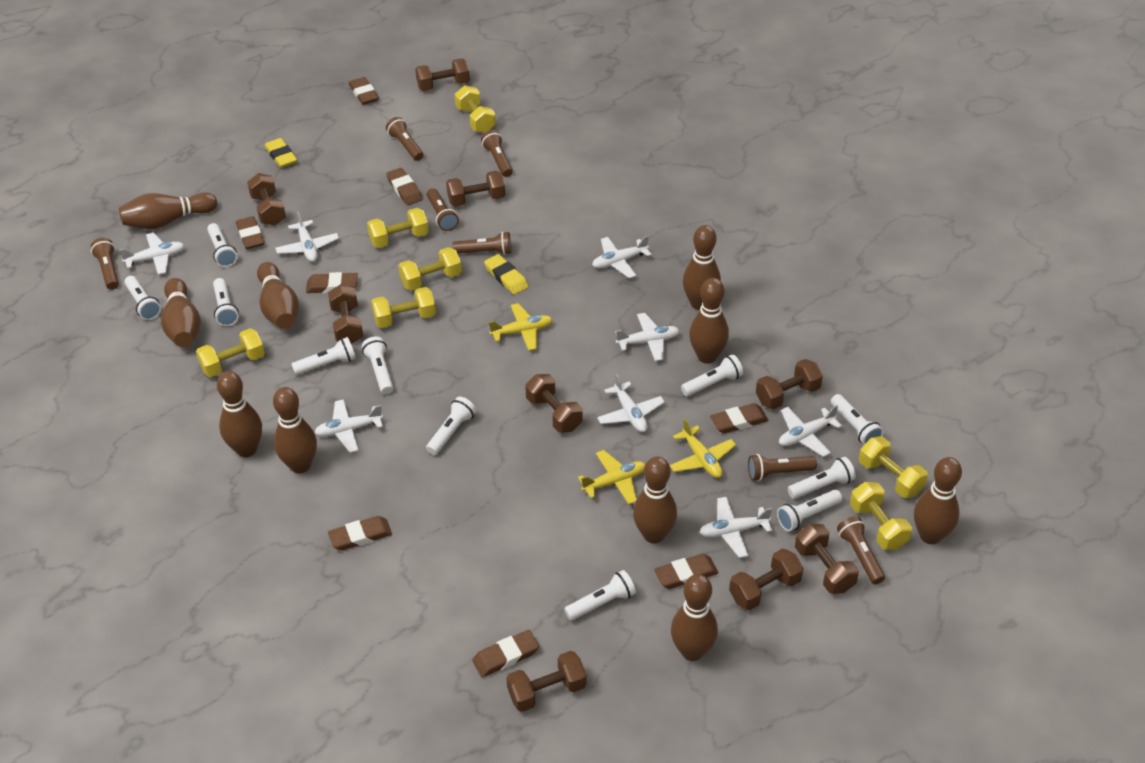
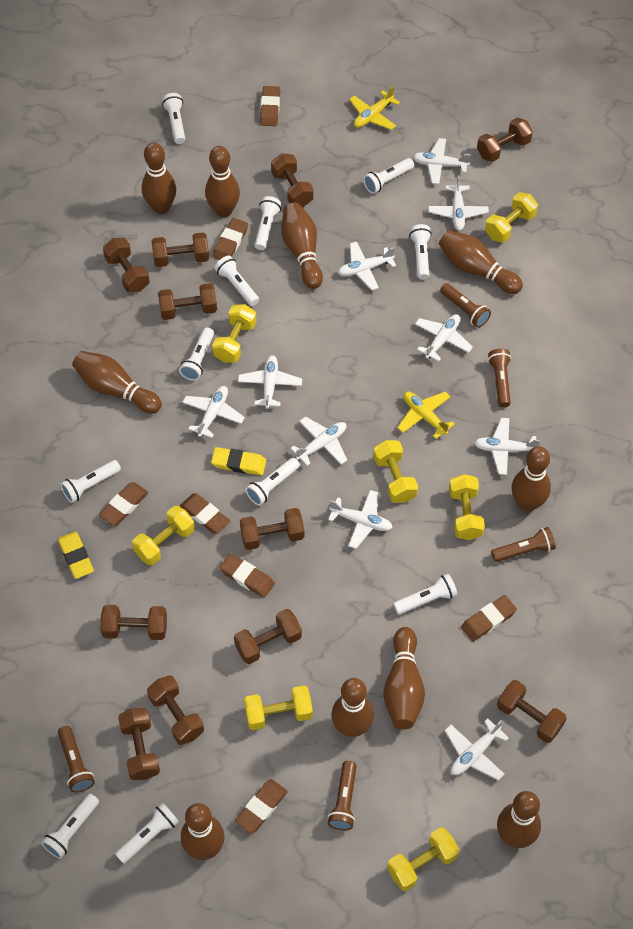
brown dumbbell: [247,173,286,226] [328,284,363,344] [415,58,470,91] [446,171,505,207] [506,651,586,712] [525,374,583,433] [729,548,803,610] [756,359,823,409] [795,524,859,594] = 9 -> [100,605,167,640] [103,238,150,292] [118,708,160,780] [147,675,204,745] [152,232,209,267] [158,283,217,320] [234,609,302,664] [240,508,304,550] [271,154,314,207] [477,117,533,162] [497,680,567,743] = 11
brown eraser: [236,216,264,249] [306,272,358,293] [328,516,392,551] [349,77,379,105] [386,168,423,205] [472,630,539,677] [654,554,718,589] [710,403,768,434] = 8 -> [99,482,148,526] [180,493,230,534] [212,218,248,260] [219,553,275,598] [235,779,288,834] [260,86,280,126] [461,595,517,642] = 7
brown flashlight: [91,238,119,290] [386,117,423,161] [427,188,459,231] [452,232,511,255] [481,130,513,177] [748,454,817,481] [837,516,885,584] = 7 -> [58,726,95,793] [328,761,357,830] [440,283,491,328] [488,348,511,407] [491,527,556,562] = 5
white plane: [119,232,184,275] [275,211,339,262] [314,399,383,453] [592,236,652,279] [597,374,665,432] [615,313,680,361] [700,497,772,558] [779,405,842,457] = 8 -> [182,386,245,438] [238,355,302,409] [291,417,347,466] [328,490,393,549] [338,242,396,290] [413,138,471,184] [415,314,473,361] [428,176,489,231] [445,718,509,780] [474,418,540,475] = 10
yellow plane: [489,303,553,351] [578,450,645,505] [670,419,736,478] = 3 -> [349,86,400,130] [398,391,455,439] = 2

